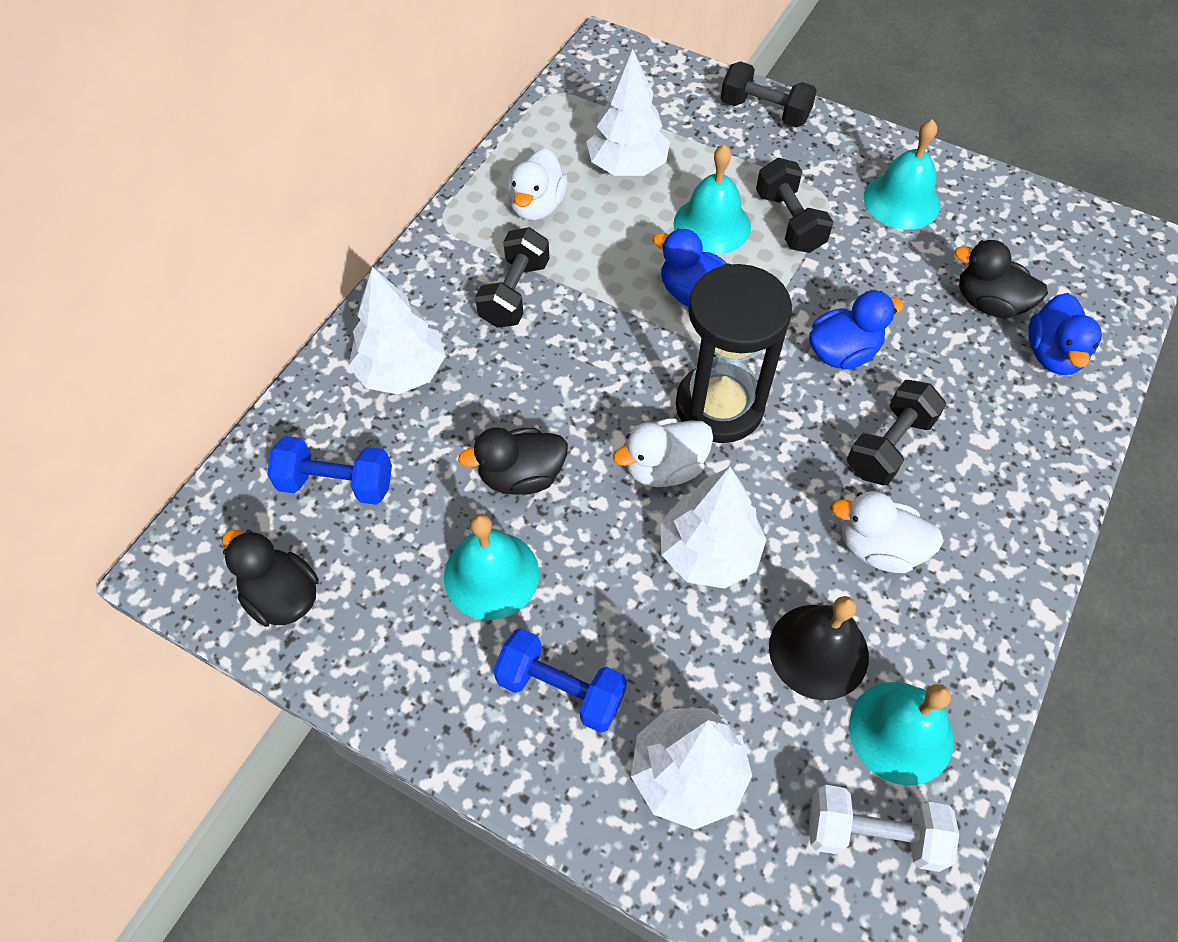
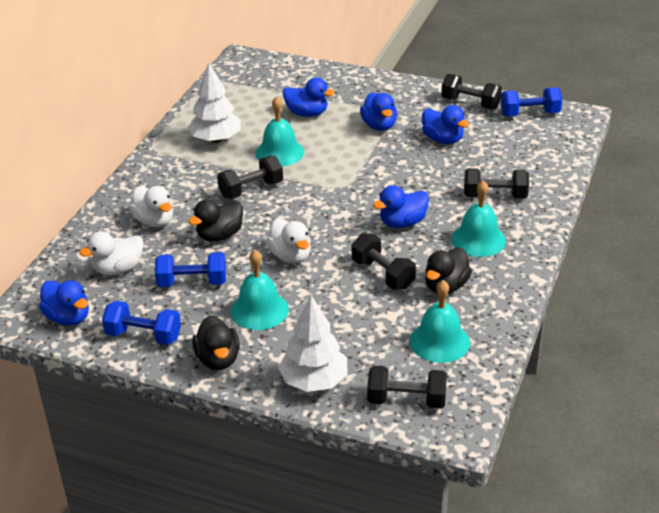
black bell: [769,596,869,700] = 1 -> none = 0
black dumbbell: [475,227,549,328] [721,61,817,127] [756,158,833,253] [847,380,946,485] = 4 -> [217,156,283,199] [352,233,416,290] [367,366,447,409] [441,74,502,109] [464,168,529,199] = 5
black hourglass: [675,264,792,443] = 1 -> none = 0
blue duck: [653,229,727,307] [809,290,904,369] [1028,293,1102,375] = 3 -> [39,280,89,326] [283,77,335,117] [360,92,397,131] [373,185,429,228] [422,105,469,144] = 5
blue dumbbell: [267,436,392,505] [493,628,627,733] = 2 -> [102,301,181,345] [155,252,226,287] [501,87,562,116] = 3
white dumbbell: [809,785,959,872] = 1 -> none = 0
white tree: [349,267,446,395] [586,49,670,176] [631,707,752,830] [660,467,767,589] = 4 -> [188,62,241,143] [278,296,348,392] = 2

